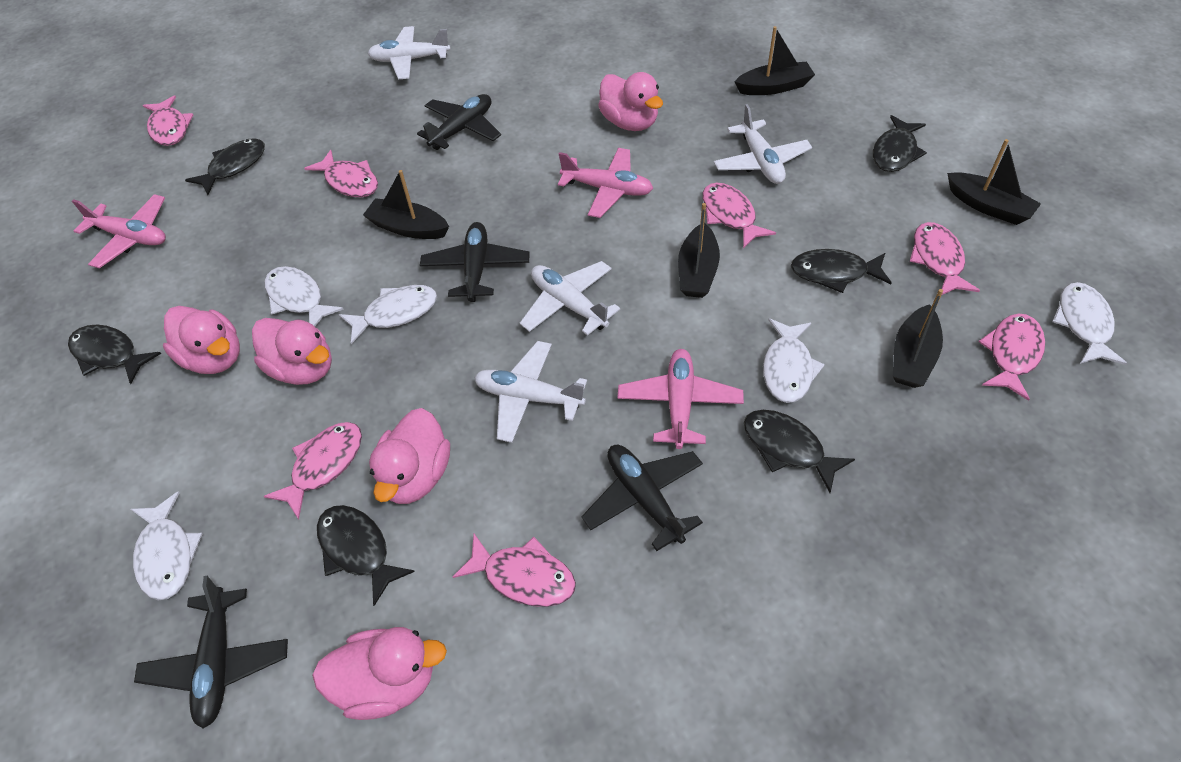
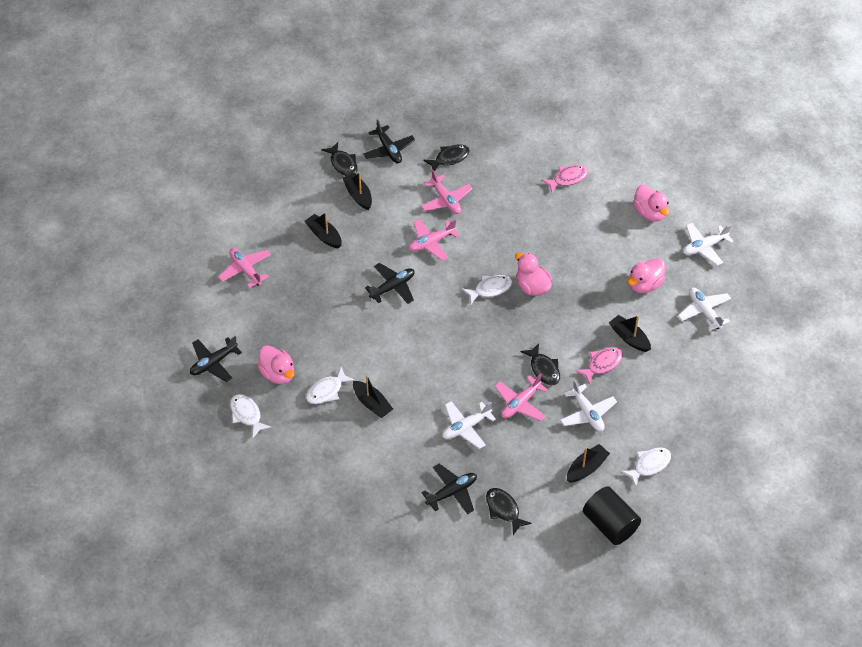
black cylinder: none = 0 -> [583,486,641,545] = 1
black fish: [68,325,161,384] [185,138,265,195] [317,505,415,606] [744,410,855,493] [791,249,892,293] [873,115,927,172] = 6 -> [321,142,358,176] [423,145,470,172] [486,488,532,535] [520,343,560,385] = 4
pink duck: [163,306,240,374] [252,318,332,385] [312,627,447,720] [369,408,450,504] [598,72,663,131] = 5 -> [257,345,294,384] [515,253,552,296] [628,258,665,293] [633,185,669,221] = 4
pink fish: [143,95,193,146] [263,422,362,520] [304,150,378,197] [453,534,576,607] [702,183,776,248] [910,222,980,295] [979,313,1045,401] = 7 -> [542,165,588,193] [575,347,623,384] = 2
pink plane: [72,194,166,268] [558,148,653,218] [617,349,744,449] = 3 -> [218,248,271,288] [409,219,459,261] [421,170,472,214] [495,373,548,421] = 4
white fish: [131,492,202,600] [264,266,343,326] [338,285,437,344] [763,318,825,403] [1052,282,1127,365] = 5 -> [230,394,272,438] [306,367,355,404] [462,275,512,304] [621,447,671,487] = 4

